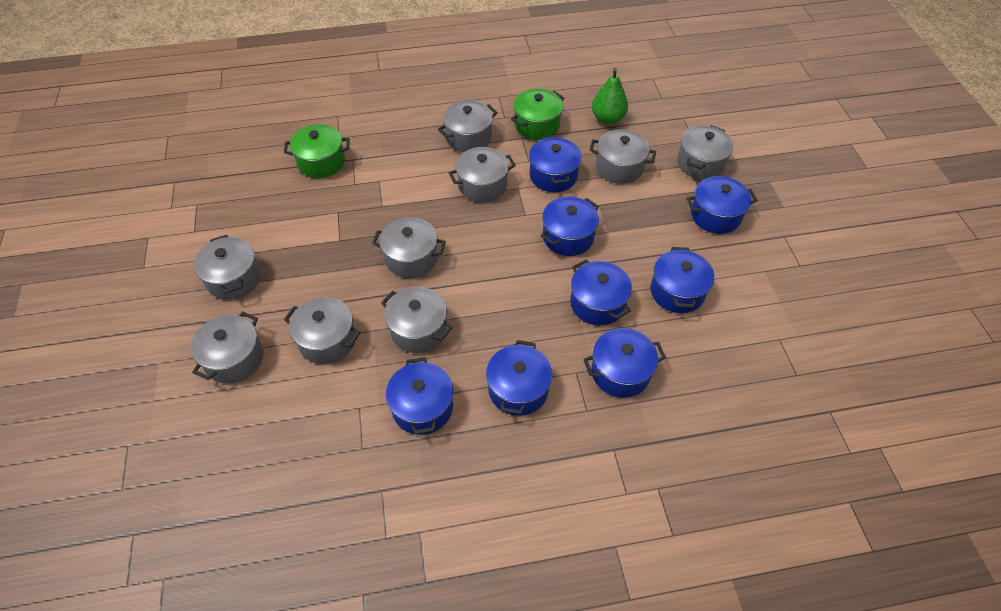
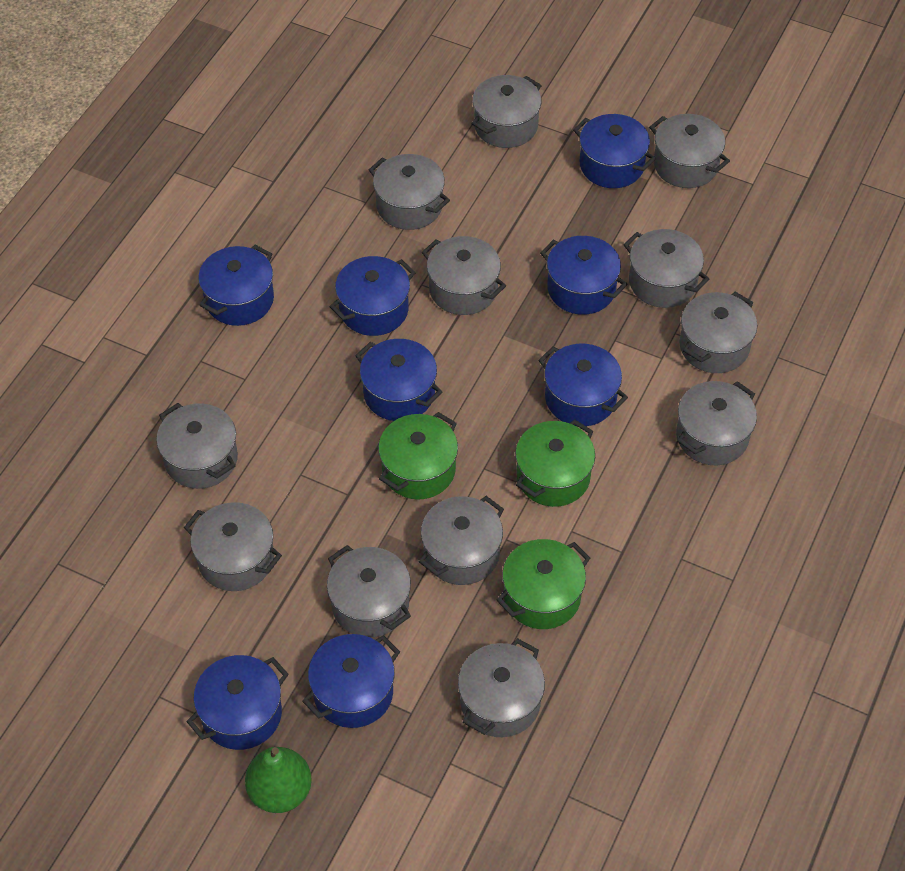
green pot: [284,124,350,178] [511,89,564,140] = 2 -> [378,412,458,500] [497,539,590,629] [515,420,595,507] = 3
grey pot: [191,311,264,383] [194,235,261,300] [284,297,361,364] [372,217,446,278] [381,287,453,353] [438,100,498,152] [449,147,516,203] [590,129,656,184] [677,125,734,180] = 9 -> [156,403,238,489] [184,502,282,591] [327,545,411,637] [369,154,450,230] [419,496,504,585] [422,236,506,315] [458,638,545,737] [471,75,542,148] [623,229,710,308] [649,114,730,188] [676,381,757,465] [679,292,757,373] = 12

